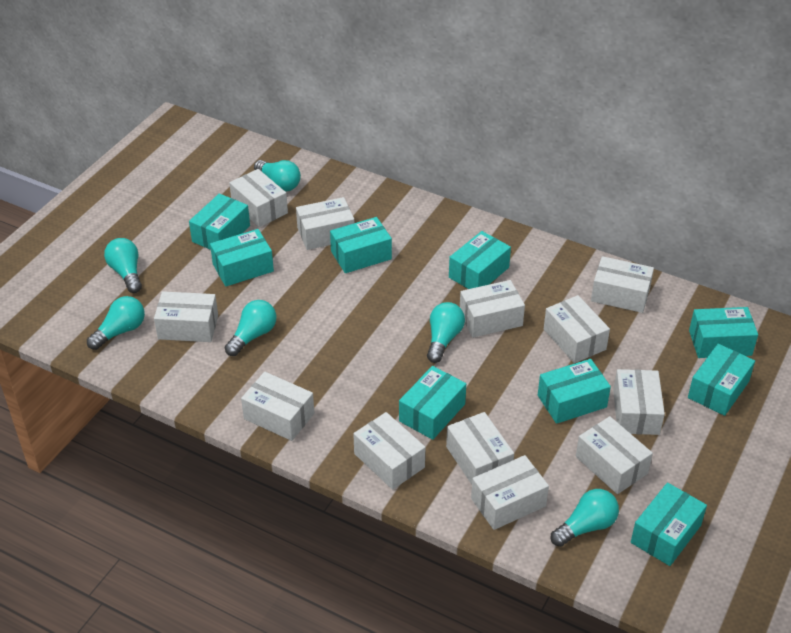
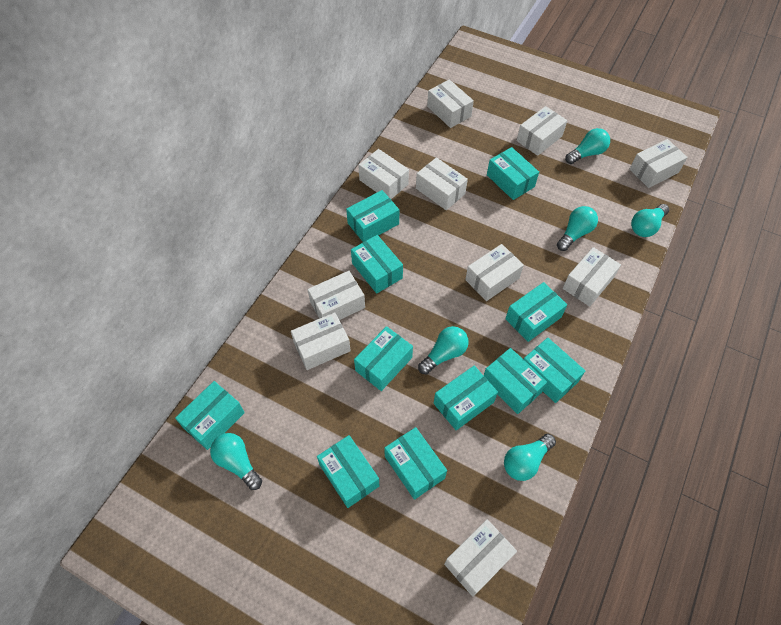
turquoise box: [189,194,250,250] [210,229,274,287] [330,217,392,273] [399,366,466,440] [449,231,511,289] [538,359,611,424] [631,483,707,566] [688,344,755,416] [689,307,758,358] = 9 -> [175,381,245,450] [317,435,379,508] [346,190,399,242] [351,235,403,294] [354,326,413,391] [384,427,447,500] [434,366,498,430] [484,348,547,414] [487,147,539,200] [505,282,567,342] [523,338,585,403] = 11
white box: [154,291,218,342] [229,169,288,227] [241,372,314,441] [296,197,354,250] [353,412,425,490] [446,412,514,485] [460,280,525,338] [471,455,549,530] [544,295,610,363] [576,416,653,494] [591,256,654,313] [613,369,665,435] = 12 -> [291,312,351,370] [307,271,365,320] [358,149,409,199] [416,157,468,210] [427,79,474,128] [444,519,517,597] [465,244,524,301] [517,106,567,156] [563,247,621,307] [630,139,688,188] = 10

